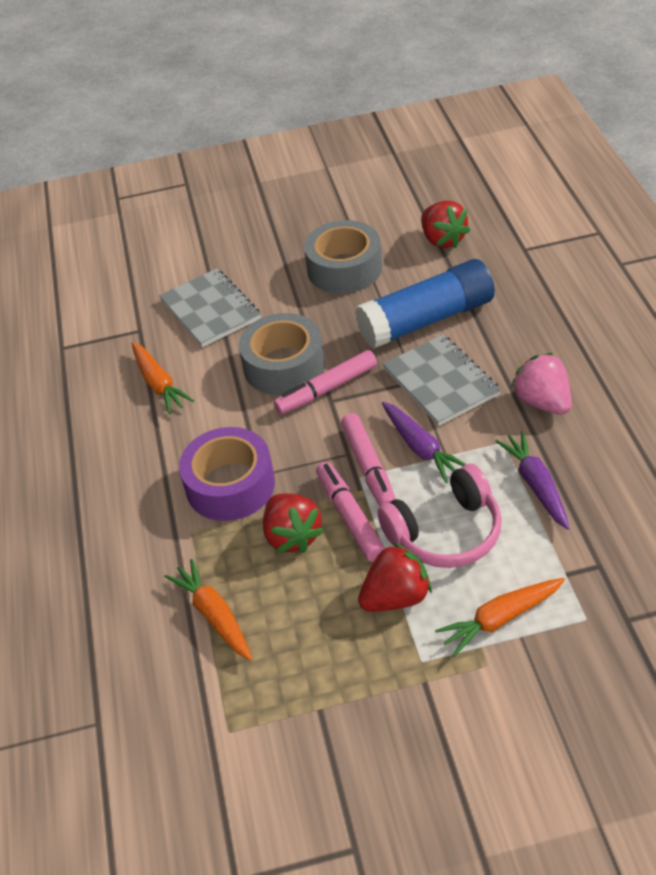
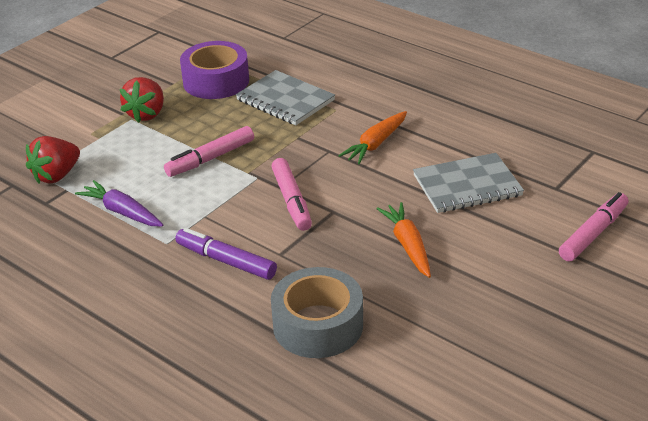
blue glue stick: [355,259,495,349] = 1 -> none = 0
grey tape: [239,313,325,395] [304,220,382,293] = 2 -> [271,267,363,358] = 1
orange carrot: [131,342,194,414] [164,559,252,661] [435,578,565,657] = 3 -> [338,111,407,164] [376,202,431,278] = 2
pink headphones: [377,464,502,568] = 1 -> none = 0
pink strawberry: [511,353,572,415] = 1 -> none = 0
purple carrot: [382,402,466,483] [495,431,569,530] = 2 -> [75,180,163,227] = 1
purple marker: none = 0 -> [175,228,277,280] = 1
red strawberry: [263,494,324,553] [358,542,432,612] [421,200,470,249] = 3 -> [26,136,80,183] [120,77,164,123] = 2

